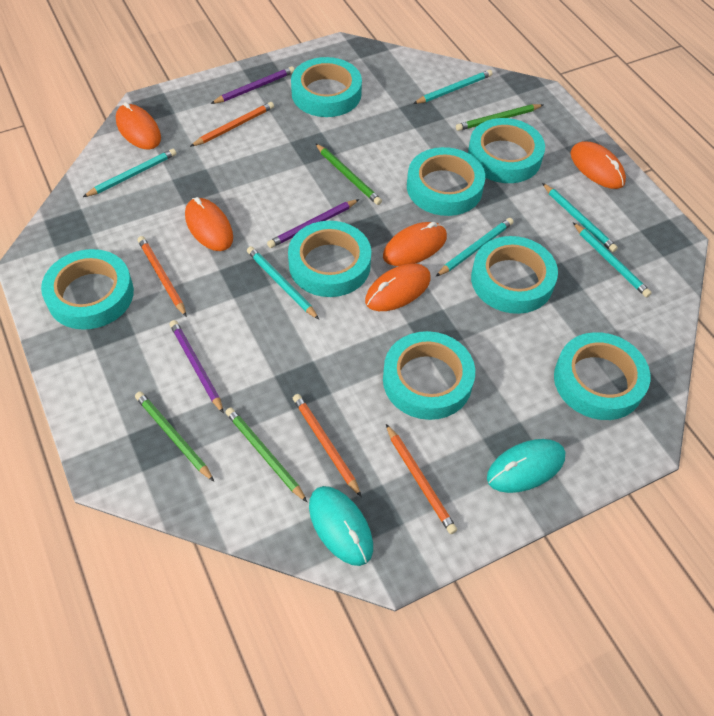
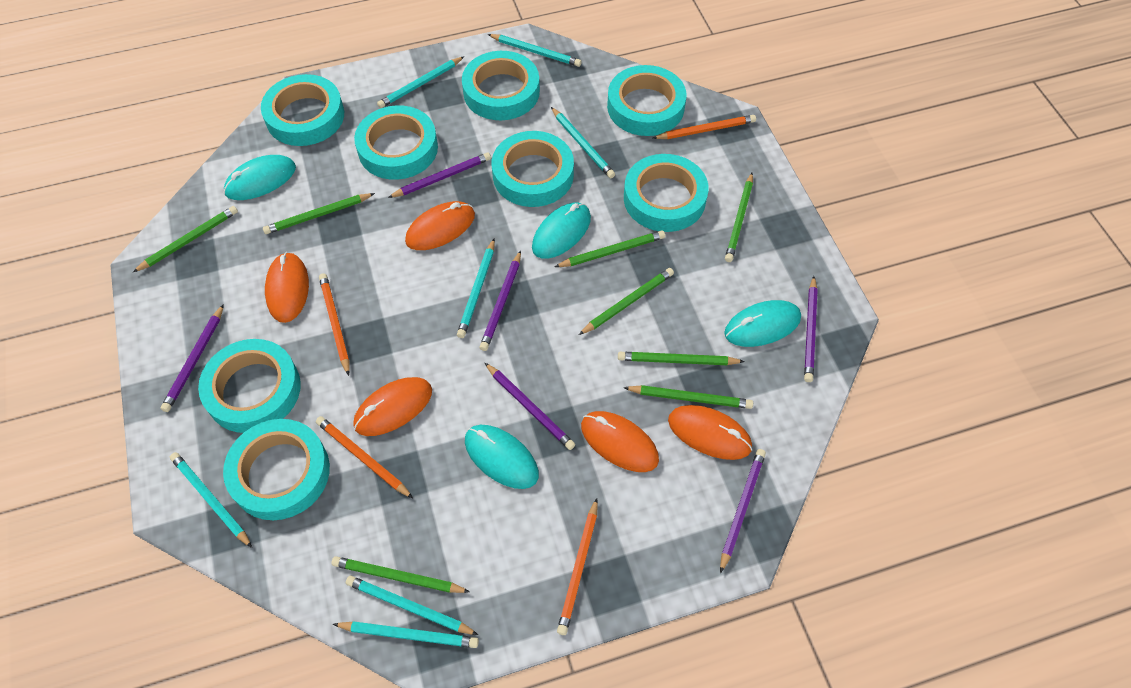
green pencil: [135,391,214,481] [225,407,307,502] [315,143,382,205] [456,104,543,131] = 4 -> [133,206,238,272] [263,193,375,234] [331,556,470,593] [555,230,665,267] [579,268,674,335] [618,352,745,365] [623,385,753,409] [725,173,753,262] = 8
purple pencil: [170,320,224,414] [210,66,295,104] [267,199,359,248] = 3 -> [161,304,224,412] [388,153,491,198] [479,250,521,351] [485,363,575,450] [720,449,766,573] [804,276,818,382] = 6
turquoise mouse: [309,486,373,566] [487,439,565,493] = 2 -> [224,155,296,200] [465,425,539,489] [532,203,591,259] [724,300,801,347] = 4
turquoise pencil: [83,148,176,197] [247,246,319,319] [413,70,493,104] [436,218,514,276] [542,183,618,252] [573,222,652,297] = 6 -> [170,452,252,548] [333,621,479,648] [346,576,478,635] [377,57,464,108] [457,238,495,338] [488,34,582,67] [551,107,615,178] = 7

